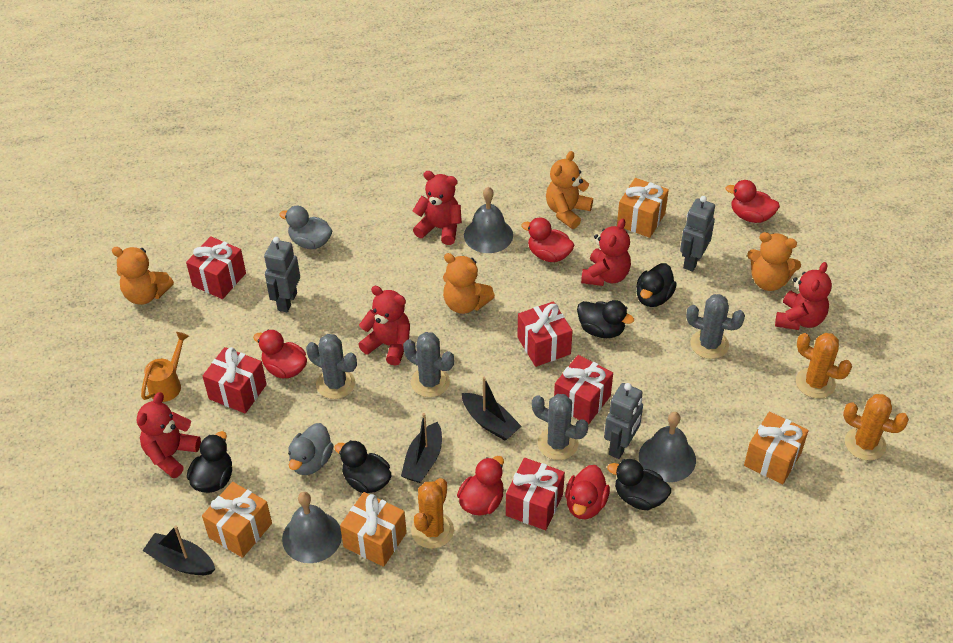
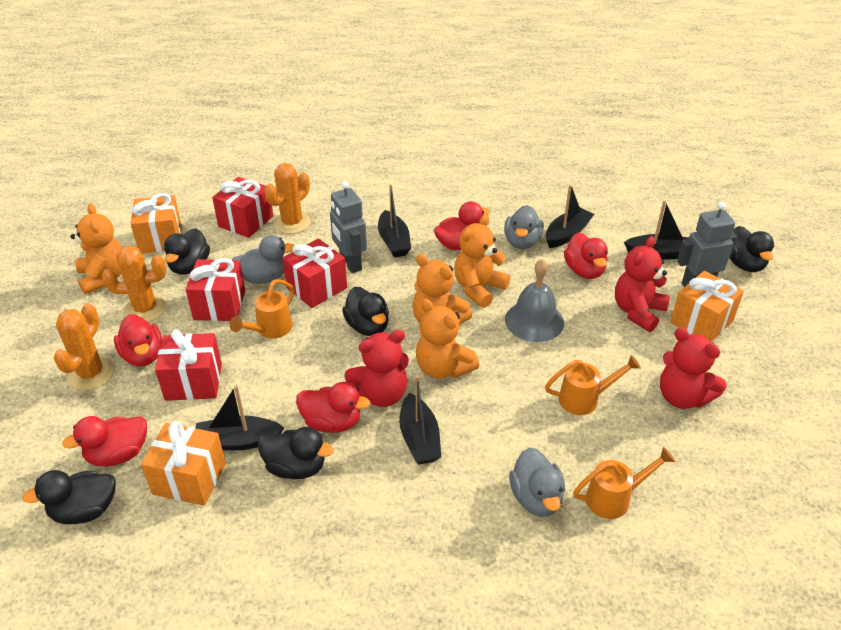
black boat: [142,526,215,575] [401,413,442,483] [462,377,522,440] = 3 -> [196,385,284,450] [378,184,411,257] [399,376,441,464] [546,185,594,248] [624,200,689,260] = 5
grey bell: [282,492,342,563] [464,187,513,253] [639,412,696,482] = 3 -> [505,259,564,342] = 1
grey cactus: [306,334,357,399] [403,332,454,397] [532,394,588,460] [686,294,745,359] = 4 -> none = 0
grey duck: [279,206,332,249] [288,423,333,475] = 2 -> [232,235,294,284] [504,205,544,249] [509,447,565,517] = 3
grey robot: [264,237,300,312] [604,383,643,459] [680,196,715,272] = 3 -> [330,181,367,273] [677,202,737,287] = 2
orange gift: [202,482,272,558] [340,492,407,567] [617,178,669,238] [744,412,809,484] = 4 -> [131,193,182,254] [141,421,226,506] [670,271,744,342] = 3
orange watering can: [141,332,189,402] = 1 -> [229,279,295,338] [545,355,641,415] [573,447,675,519] = 3
red gift: [186,236,246,299] [203,347,267,414] [506,458,565,530] [517,301,573,367] [554,355,613,425] = 5 -> [155,329,222,401] [186,258,245,321] [212,177,273,238] [282,238,347,308] = 4
red teddy bear: [137,392,201,478] [358,286,410,366] [413,171,462,245] [581,218,631,286] [775,262,832,330] = 5 -> [344,330,409,407] [615,236,670,332] [660,328,727,409] = 3

